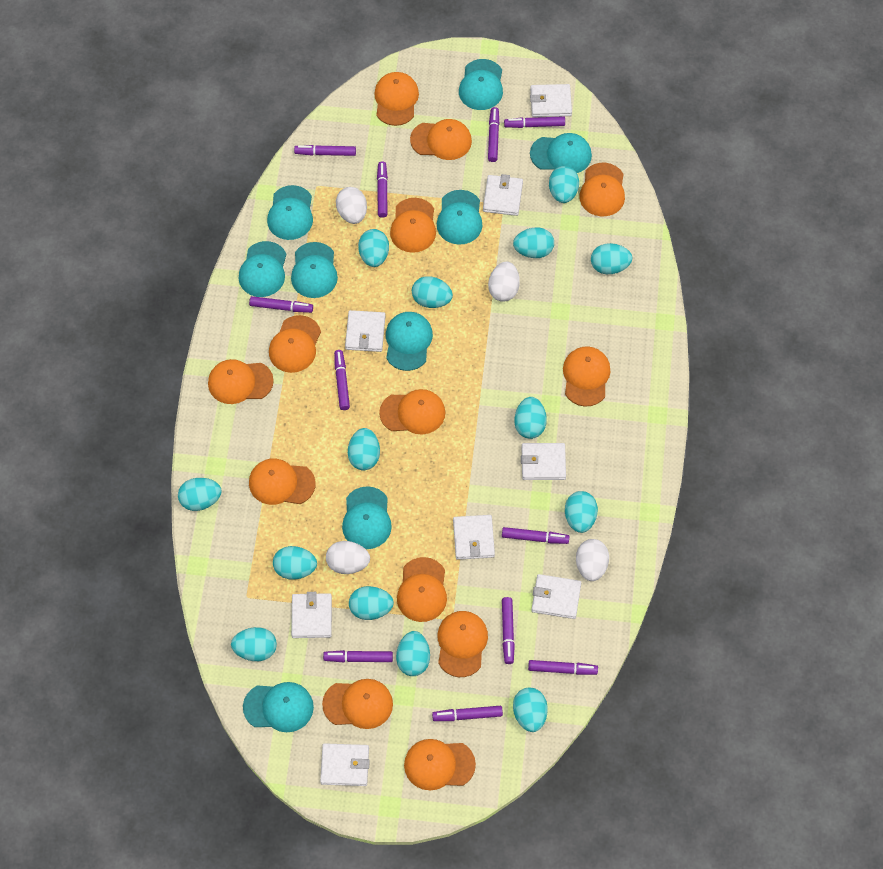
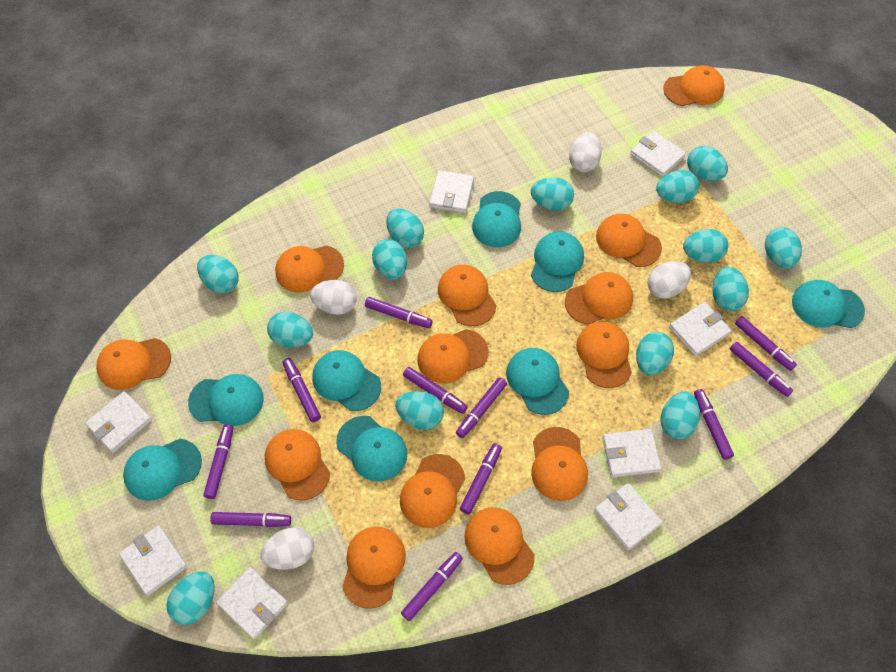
turquoise cap: [239,241,286,297] [243,682,314,732] [267,185,313,240] [291,242,338,298] [342,486,392,549] [386,312,433,371] [437,190,483,245] [459,59,503,110] [530,133,592,173] = 9 -> [123,439,202,501] [188,374,264,426] [312,350,381,411] [336,416,407,482] [472,191,521,247] [506,348,569,415] [531,231,584,292] [792,280,865,328] = 8

